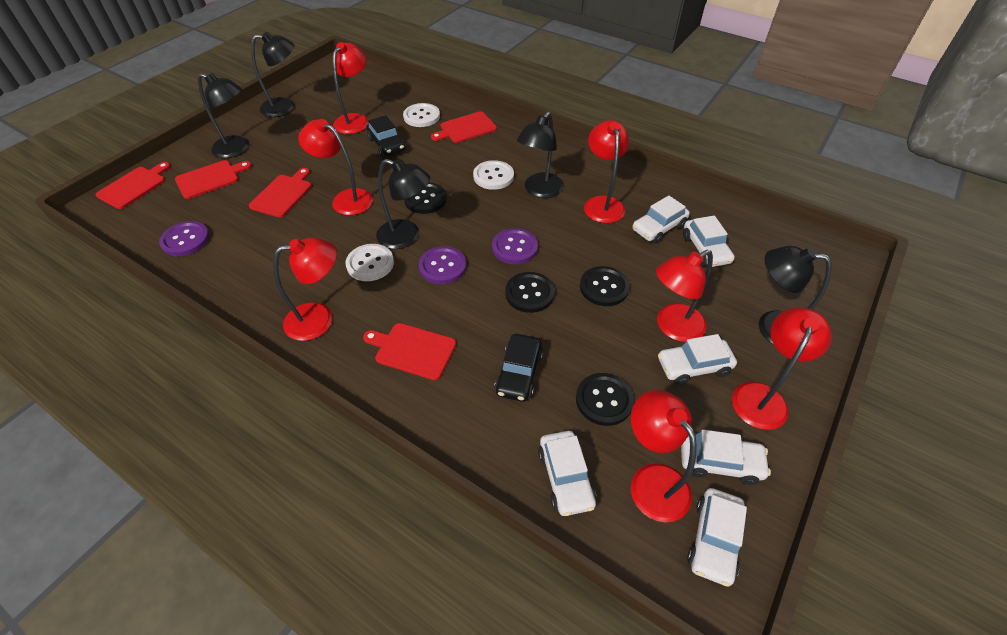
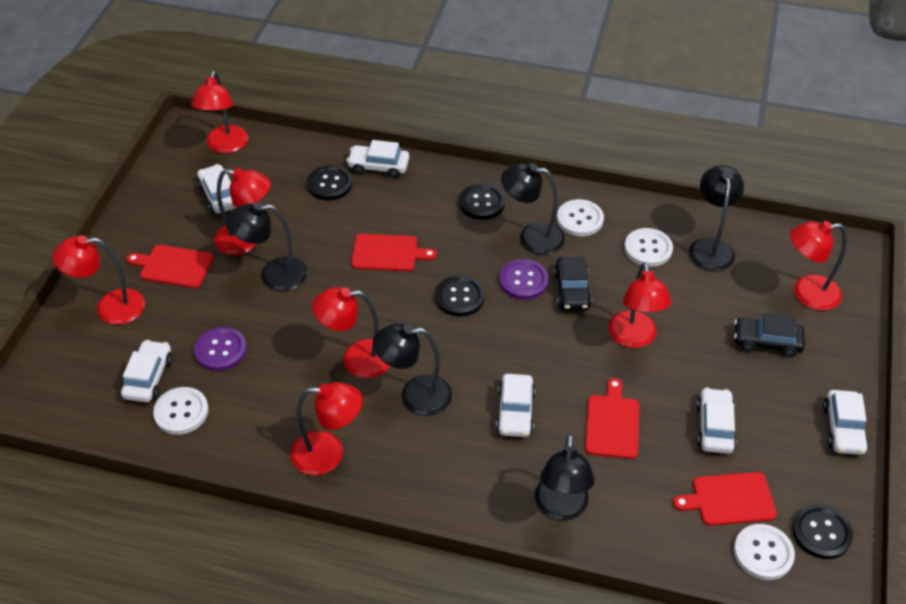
purple button: [159,221,210,256] [419,246,466,284] [492,228,538,264] = 3 -> [194,327,247,371] [499,259,549,300] = 2
red cutting board: [96,162,171,209] [175,160,252,199] [249,168,312,218] [363,323,457,380] [431,111,497,143] = 5 -> [127,245,213,288] [351,234,437,271] [585,378,640,459] [673,472,777,526] = 4
white button: [345,244,394,281] [403,103,440,127] [473,160,514,190] = 3 -> [153,387,209,435] [557,199,604,236] [624,228,673,267] [734,524,795,580] = 4

